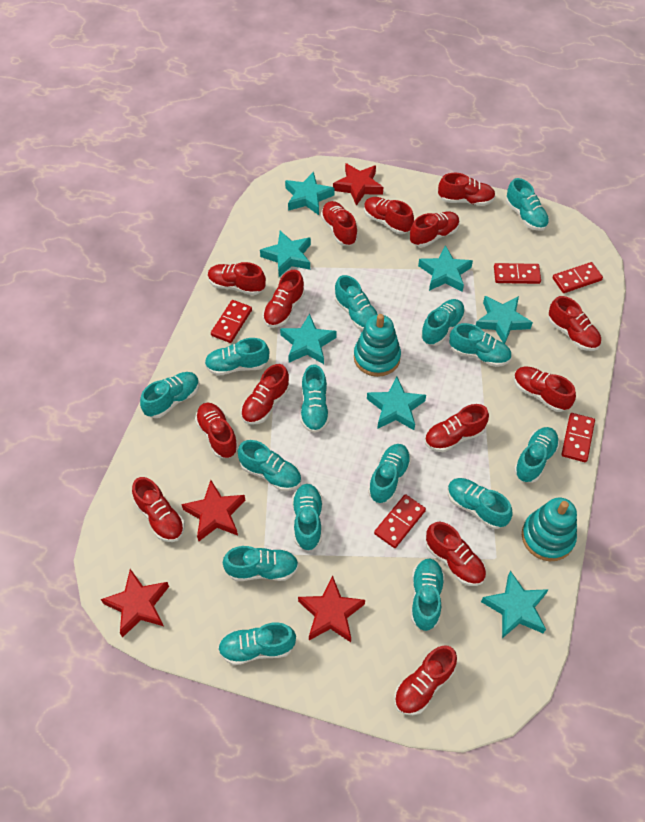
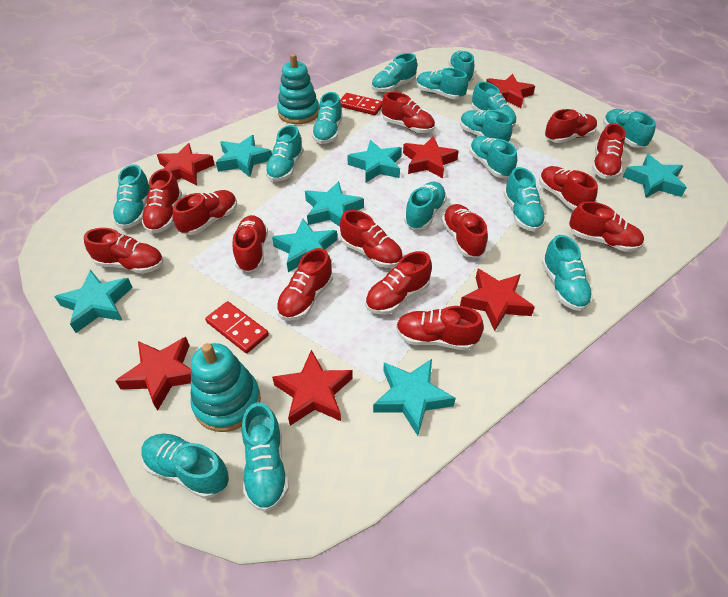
red domino: [211,300,252,343] [374,494,426,548] [494,263,541,284] [552,262,603,293] [561,413,595,462] = 5 -> [205,301,269,353] [340,93,382,115] = 2
red star: [101,569,169,638] [181,480,245,542] [298,575,365,642] [333,163,383,206] = 4 -> [115,337,191,411] [157,143,215,185] [272,350,353,426] [403,136,459,178] [460,269,535,331] [486,74,535,108] = 6

